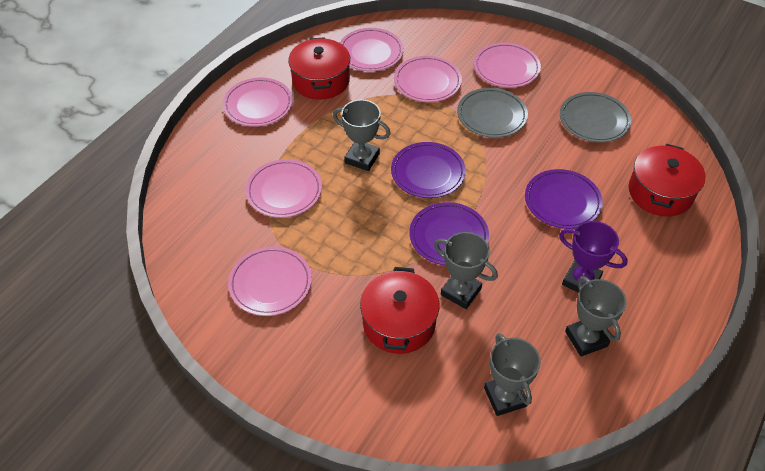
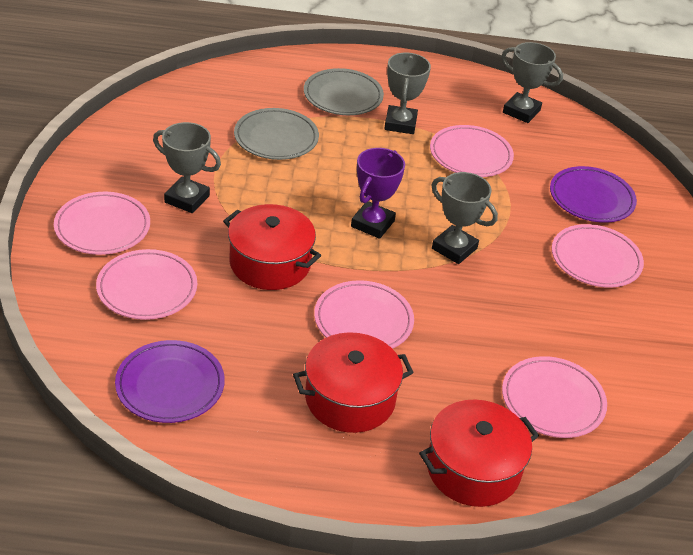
purple plate: [391,142,466,198] [409,202,489,266] [525,169,603,229] = 3 -> [115,340,225,423] [550,166,637,223] = 2

